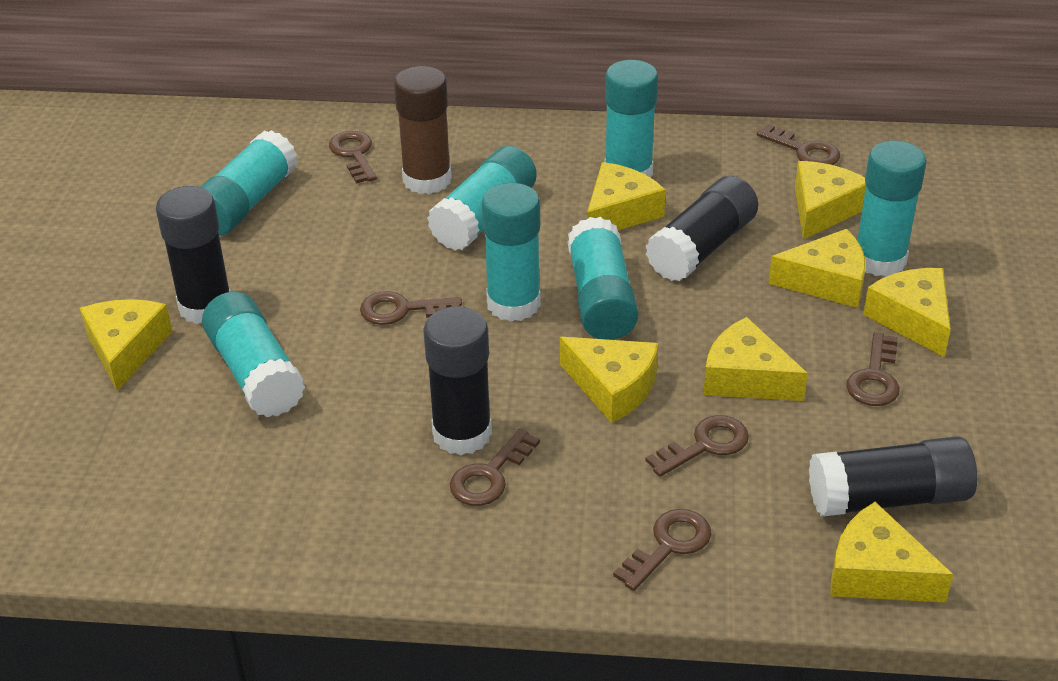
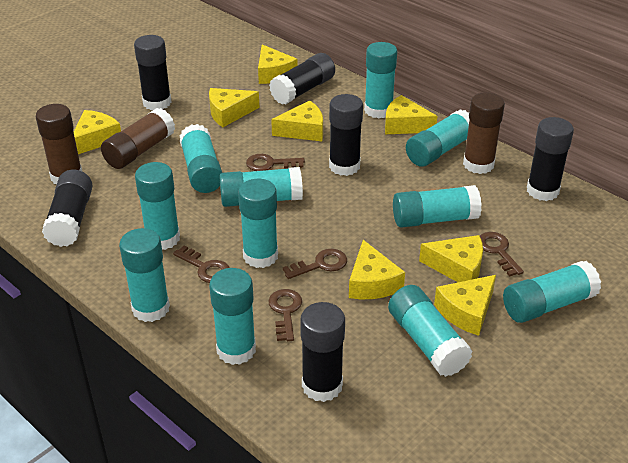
black glue stick: [156,186,231,324] [423,306,492,455] [646,176,758,281] [809,436,977,517] = 4 -> [42,170,93,247] [134,35,171,110] [269,53,335,105] [300,302,345,402] [329,94,363,176] [527,117,574,201] = 6
brown glue stick: [394,66,452,194] = 1 -> [36,104,82,184] [101,108,175,169] [463,92,505,174] = 3
brown key: [329,131,377,184] [360,291,462,325] [450,429,540,506] [613,509,711,591] [645,415,749,477] [757,124,840,165] [846,332,900,406] = 7 -> [173,245,229,283] [246,154,305,171] [268,289,302,341] [283,249,347,279] [480,232,524,277] = 5
turquoise glue stick: [201,130,298,236] [202,292,305,417] [427,146,537,250] [482,183,541,322] [567,217,638,340] [604,60,658,178] [857,141,927,277] = 7 -> [119,228,170,322] [135,162,180,250] [180,124,222,193] [209,268,256,365] [219,167,303,207] [238,179,278,268] [364,42,397,118] [388,285,472,377] [393,185,482,228] [406,109,470,167] [503,261,601,323] = 11

